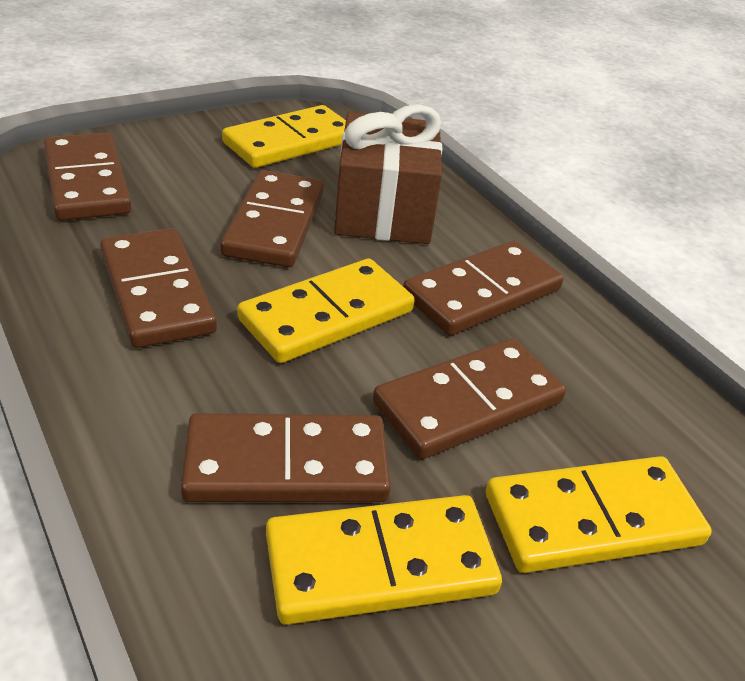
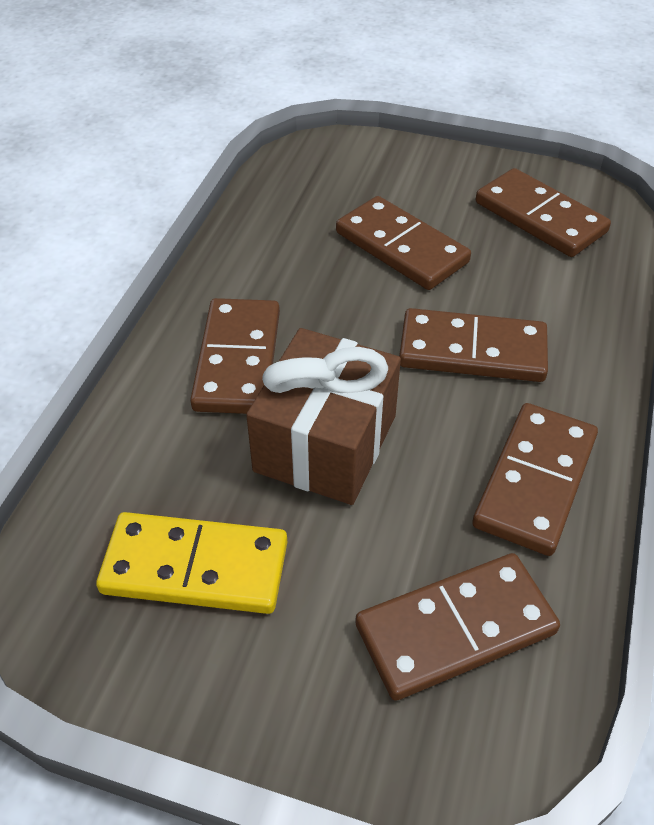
yellow domino: [222,105,346,168] [237,259,414,363] [266,495,502,625] [486,456,712,573] = 4 -> [96,512,287,614] = 1

